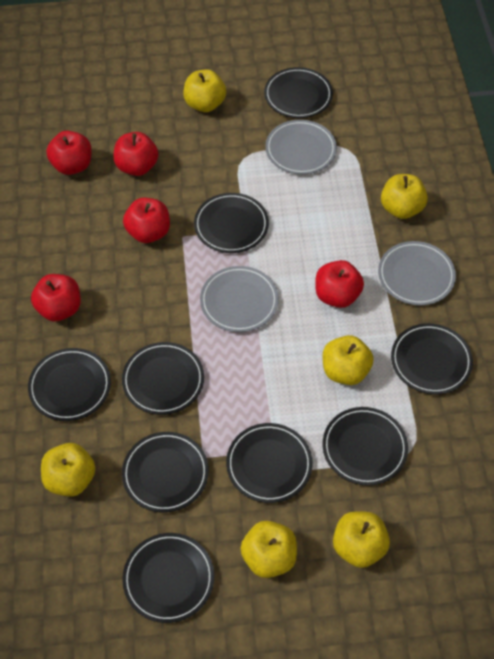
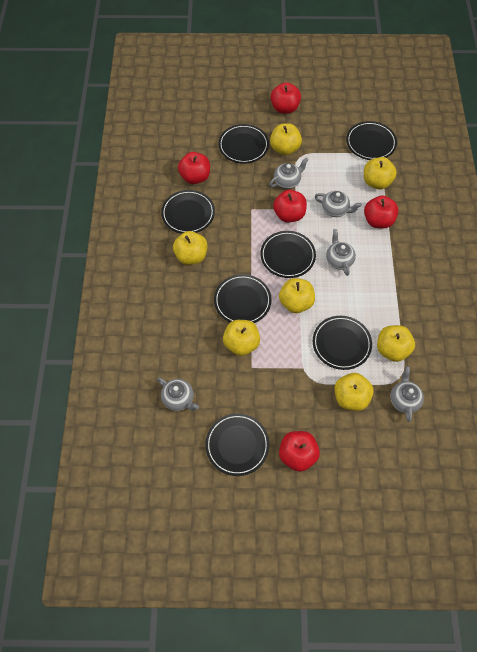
black plate: [28,348,111,421] [122,342,204,415] [122,432,209,513] [122,533,214,623] [194,193,269,253] [226,423,313,503] [264,67,333,118] [323,407,408,486] [391,323,473,395] = 9 -> [161,190,215,234] [205,413,269,476] [214,274,272,323] [218,124,269,164] [260,231,316,278] [313,316,372,370] [346,121,397,160] = 7
grey plate: [200,266,279,332] [265,120,337,175] [378,241,456,305] = 3 -> none = 0
grey teapot: none = 0 -> [157,377,199,411] [269,158,308,189] [315,191,362,217] [326,229,356,276] [390,366,424,422] = 5
yellow apple: [41,443,95,497] [183,69,226,112] [240,521,297,578] [323,335,374,385] [333,511,390,568] [381,174,428,219] = 6 -> [173,231,207,265] [223,320,260,356] [270,123,302,155] [279,278,315,313] [334,373,374,411] [364,157,397,189] [377,325,415,362] = 7

